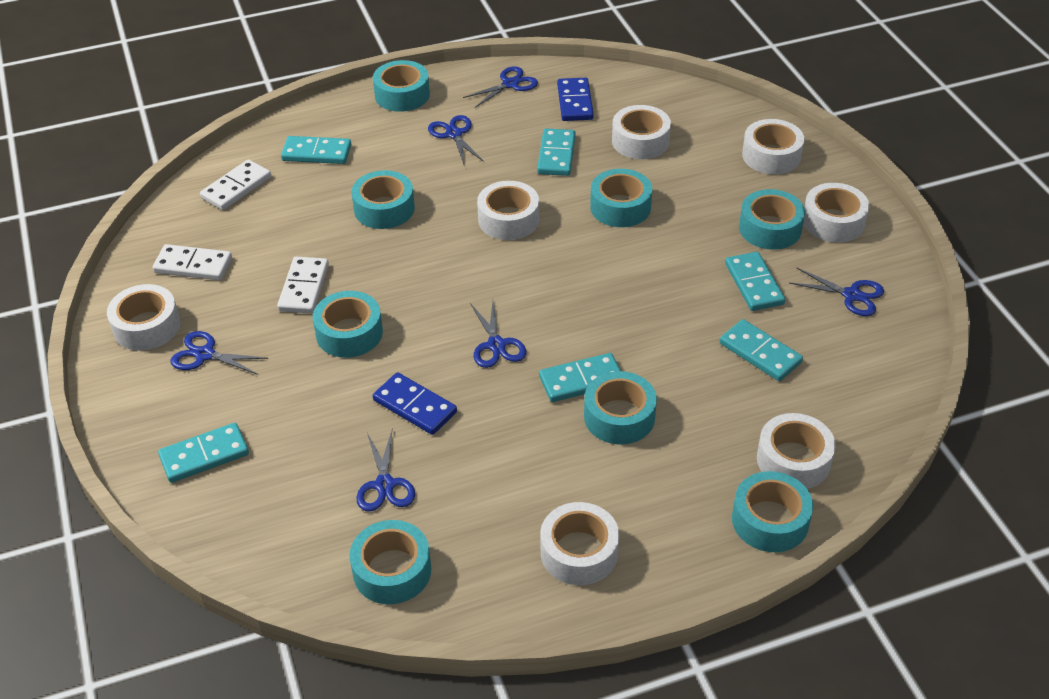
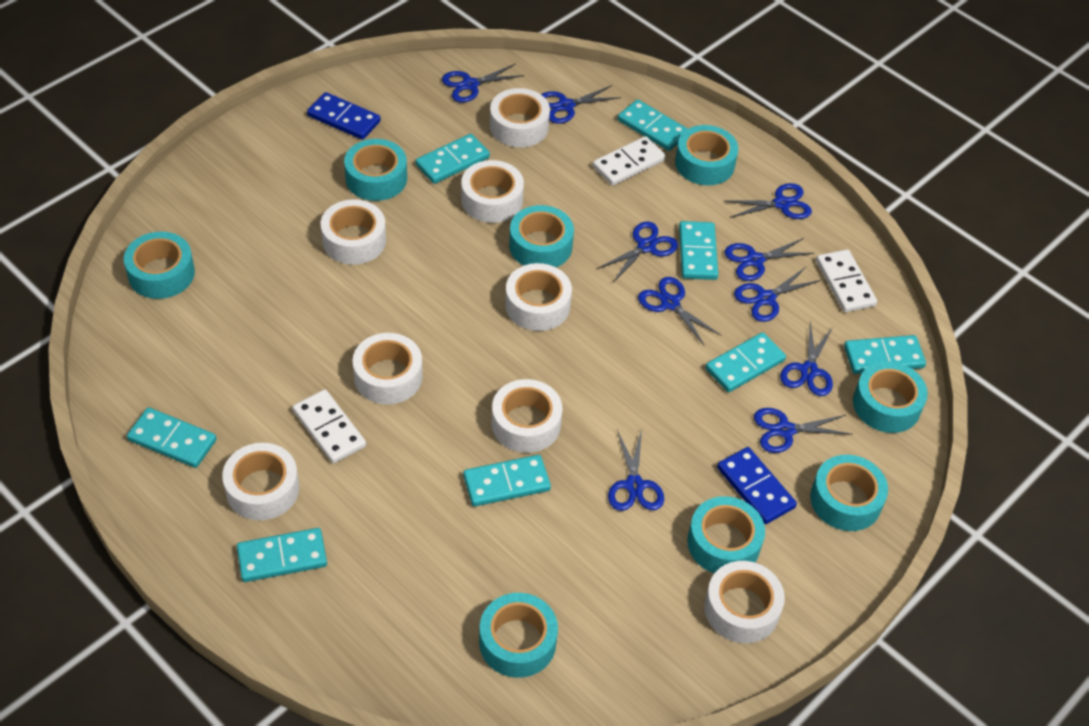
blue scissors: [171,331,269,375] [357,431,415,512] [428,115,484,164] [463,66,538,108] [470,301,526,368] [789,268,884,316] = 6 -> [442,64,525,103] [541,85,621,124] [597,221,678,281] [608,430,664,511] [638,277,721,346] [725,183,812,219] [725,238,814,281] [734,267,821,322] [754,408,852,453] [780,321,833,396] = 10
turquoise domino: [158,423,249,483] [281,136,351,164] [537,128,576,176] [539,353,621,402] [719,319,803,381] [725,252,785,311] = 6 -> [127,407,217,468] [237,528,327,582] [416,134,490,184] [463,455,551,506] [618,99,688,151] [679,221,718,280] [706,332,786,392] [844,335,926,374] = 8
white tape: [107,284,180,351] [477,181,539,240] [540,502,619,585] [612,105,671,159] [742,119,804,174] [757,413,836,489] [803,183,869,242] = 7 -> [222,443,299,520] [321,199,386,265] [353,333,423,404] [461,160,524,223] [490,88,550,147] [492,379,562,453] [505,263,572,331] [704,561,785,643] = 8

